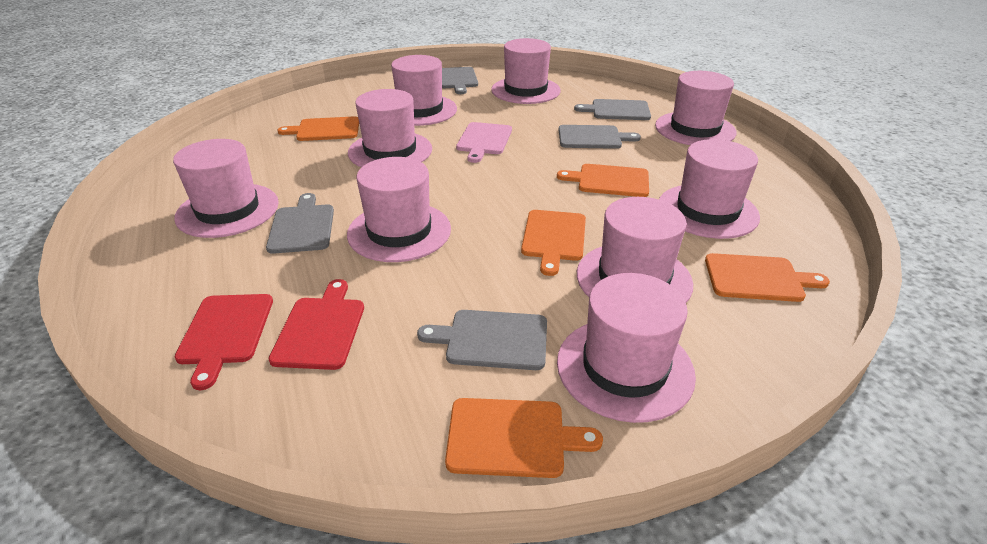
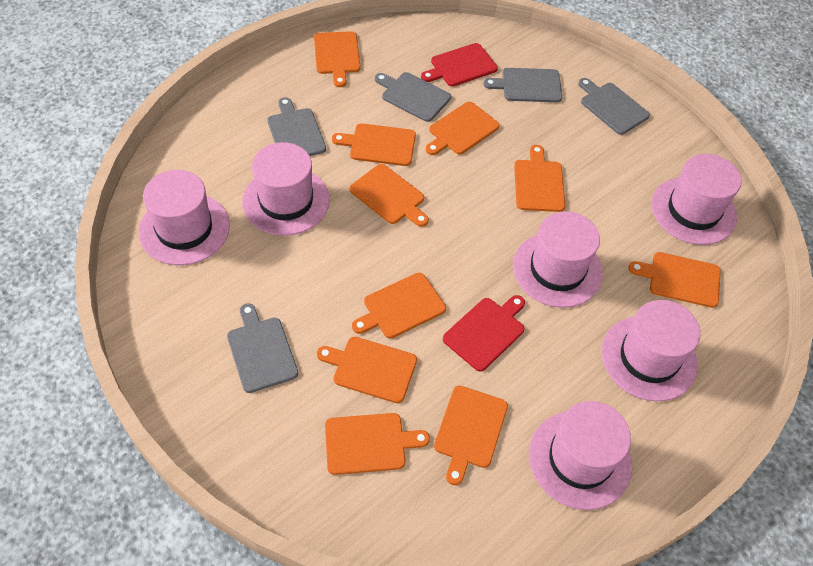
orange cutting board: [278,116,359,141] [445,398,603,478] [521,210,586,276] [557,164,649,197] [705,253,830,302] = 5 -> [314,31,361,87] [317,337,417,403] [325,413,430,475] [332,123,416,166] [350,164,429,227] [352,273,446,338] [426,102,500,155] [434,386,508,485] [514,145,566,212] [628,252,721,308] = 10
pink cutting board: [456,122,512,163] = 1 -> none = 0
pink hat: [173,139,279,238] [347,157,451,262] [348,89,432,167] [391,55,457,126] [491,38,560,104] [557,273,696,423] [577,197,693,303] [655,71,736,145] [659,139,760,239] = 9 -> [139,170,230,265] [242,142,330,236] [513,211,603,308] [529,401,632,510] [602,300,700,401] [651,154,742,245] = 6

